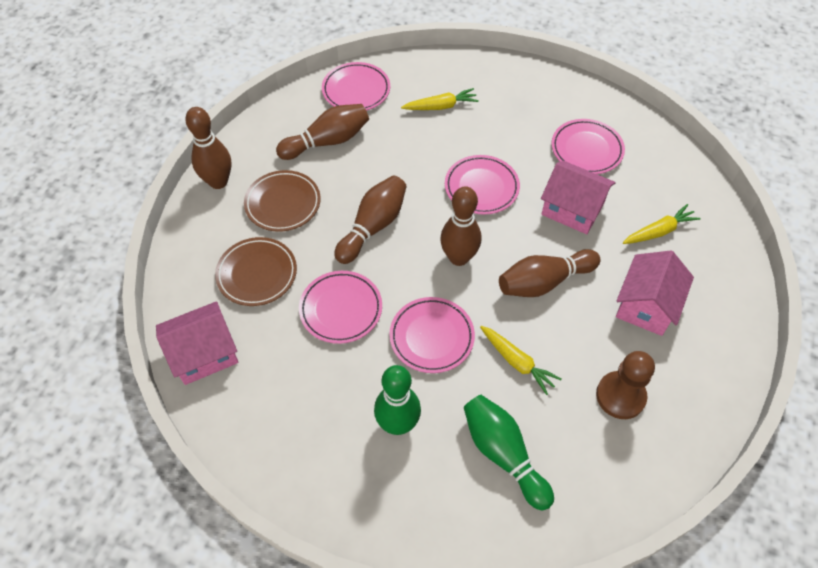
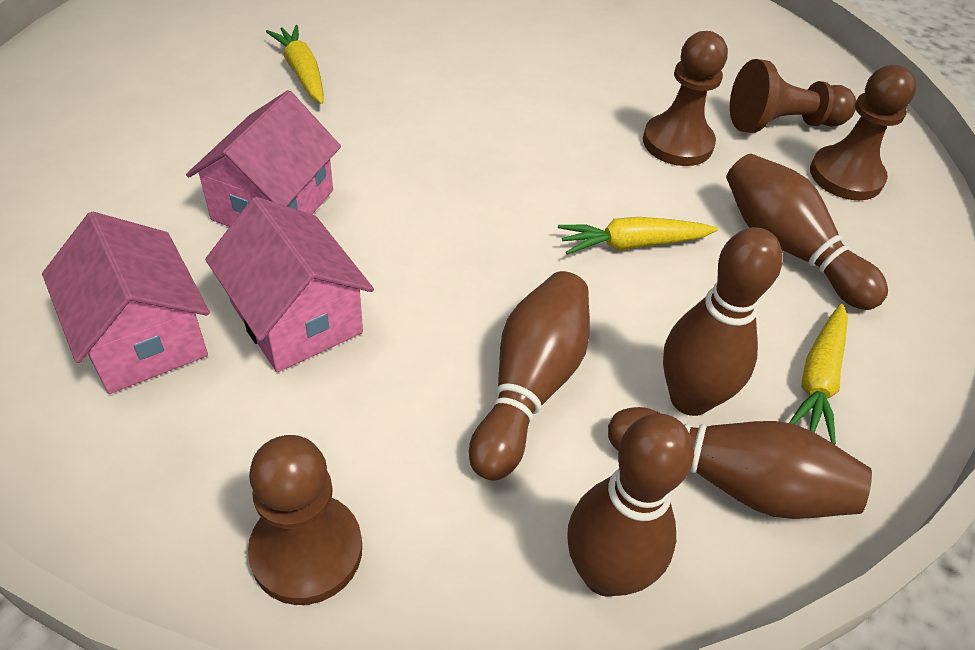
brown pawn: [596,351,655,419] = 1 -> [248,435,362,605] [643,31,728,166] [730,59,856,133] [810,65,917,200] = 4
brown plate: [215,237,297,306] [244,170,321,232] = 2 -> none = 0
green bowling pin: [374,365,421,435] [464,395,554,511] = 2 -> none = 0
pink plate: [299,271,382,344] [322,62,390,111] [389,297,475,373] [445,155,520,215] [552,119,625,174] = 5 -> none = 0

